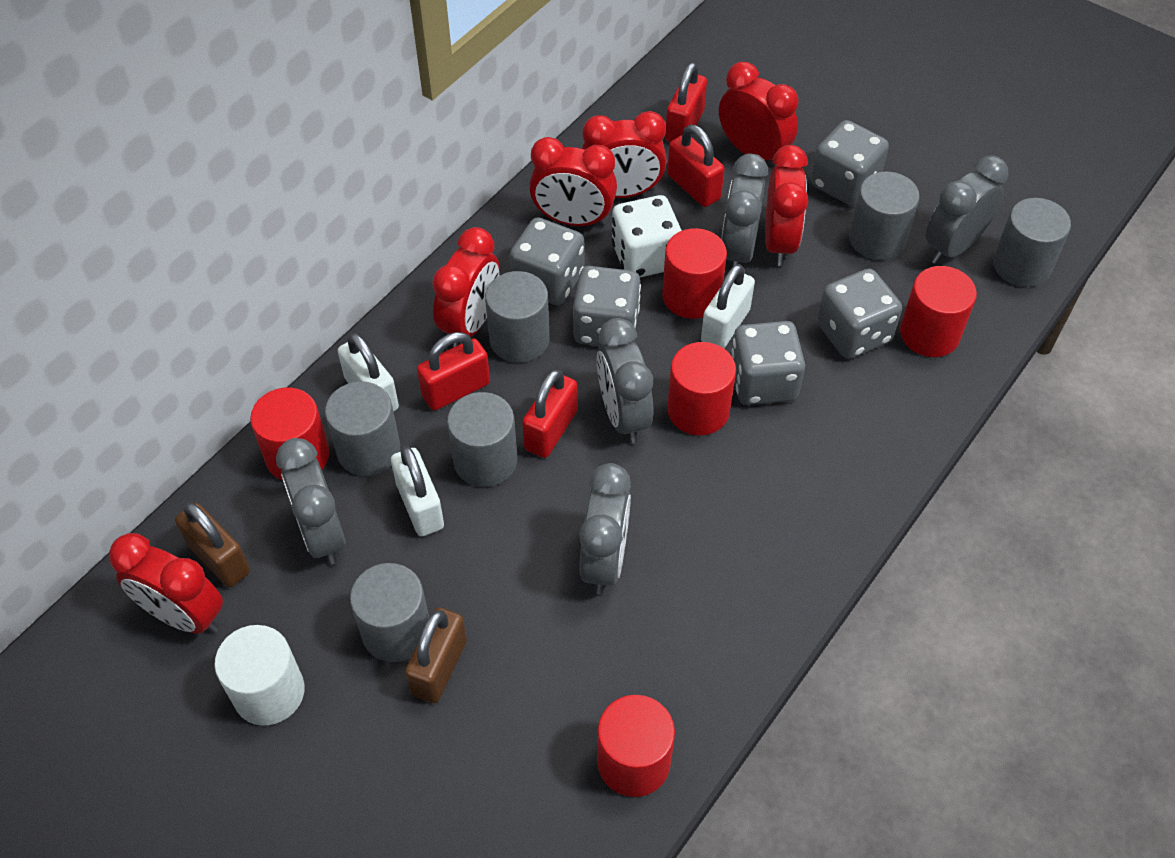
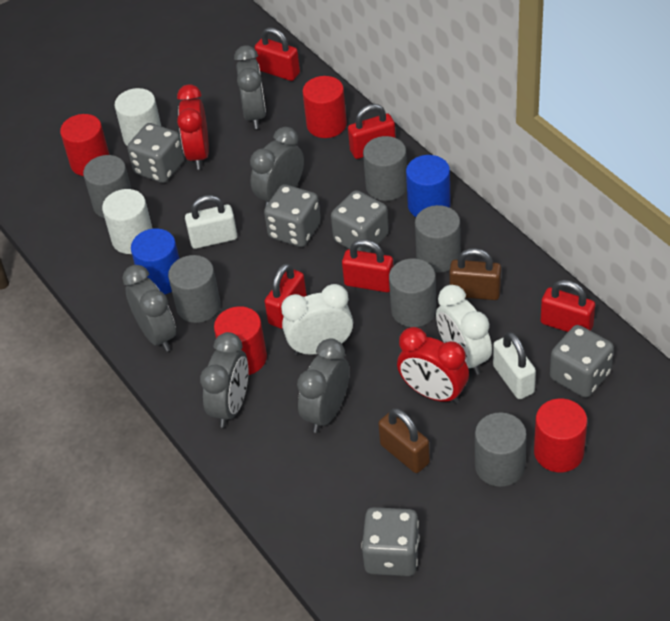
blue cylinder: none = 0 -> [131,228,179,294] [406,155,451,217] = 2
red clock: [109,533,223,634] [432,227,500,347] [529,137,617,226] [582,111,667,198] [719,62,798,166] [765,145,808,266] = 6 -> [177,85,209,170] [397,327,469,404] = 2
red cylinder: [250,388,329,480] [597,695,675,797] [662,228,727,319] [667,342,736,435] [900,266,977,357] = 5 -> [60,114,109,176] [214,306,267,375] [303,76,347,138] [534,399,587,472] = 4
red padlock: [417,332,490,410] [522,369,578,458] [665,62,707,142] [667,125,725,207] = 4 -> [255,27,300,81] [264,263,307,329] [342,239,393,292] [348,104,396,159] [540,280,595,332] = 5
white clock: none = 0 -> [281,284,353,356] [436,285,492,375] = 2
white cylinder: [214,625,305,726] = 1 -> [102,189,153,254] [115,88,161,146] = 2
white dice: [612,195,682,277] = 1 -> none = 0
white padlock: [338,333,399,412] [391,446,444,536] [701,264,755,348] = 3 -> [185,195,237,249] [493,332,536,399] = 2

